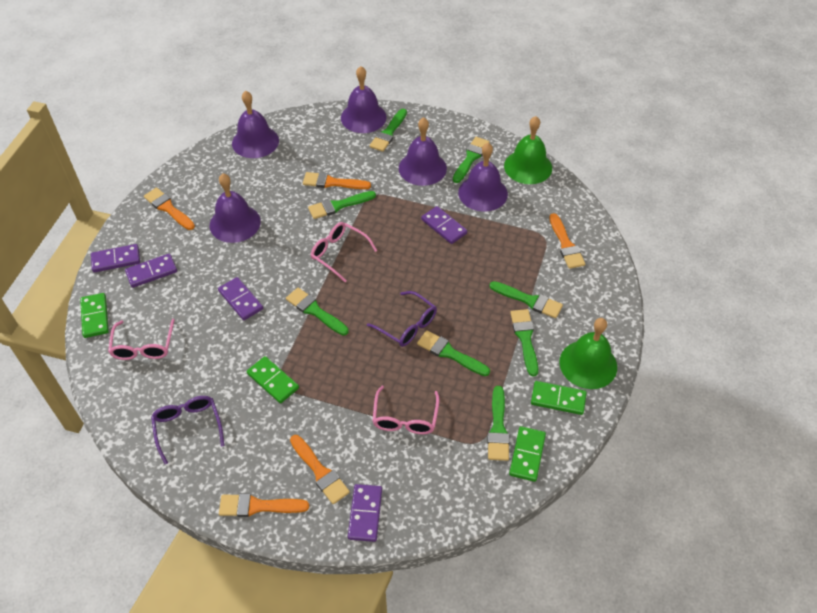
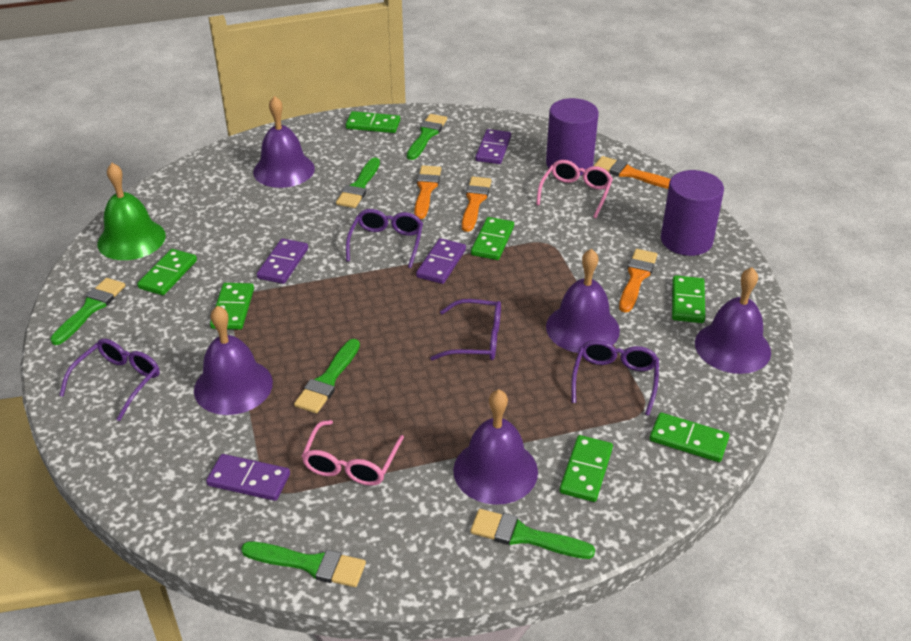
green bell: [504,116,552,184] [559,318,617,389] = 2 -> [98,163,166,260] = 1
green brush: [286,288,349,336] [308,191,376,219] [369,109,407,152] [417,330,490,376] [453,137,489,183] [488,386,510,461] [490,281,563,318] [510,309,538,377] = 8 -> [50,278,126,345] [241,542,366,587] [294,339,360,414] [336,158,380,208] [407,114,447,160] [470,509,595,559] = 6
green domino: [80,293,109,338] [247,356,299,403] [509,426,546,482] [531,381,586,415] = 4 -> [137,249,197,295] [210,283,254,330] [346,111,400,133] [471,217,514,260] [560,435,613,502] [650,412,729,462] [672,275,705,323] = 7
orange brush: [144,188,195,230] [219,494,309,517] [290,435,350,504] [303,172,371,189] [549,213,585,269] = 5 -> [414,165,441,219] [462,176,492,232] [594,156,671,189] [619,249,657,312] = 4
pink glasses: [108,319,175,360] [311,222,377,282] [372,386,440,434] = 3 -> [301,420,404,486] [536,160,613,218] = 2
purple cylinder: none = 0 -> [546,98,599,176] [661,170,724,256] = 2
purple domino: [91,244,140,272] [125,254,177,288] [218,277,263,320] [348,484,382,542] [421,206,467,244] = 5 -> [206,454,290,501] [257,238,308,284] [416,238,466,284] [475,129,511,164] = 4
purple glasses: [151,396,224,464] [367,291,437,347] = 2 -> [59,339,160,421] [346,209,423,268] [430,299,501,360] [571,340,659,416] = 4

